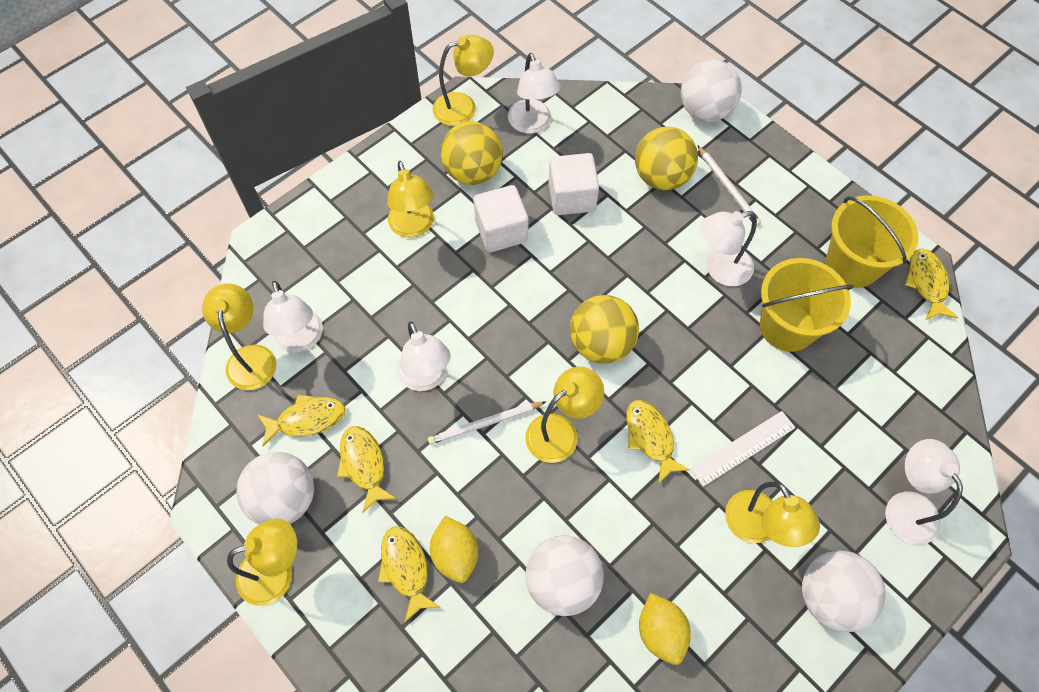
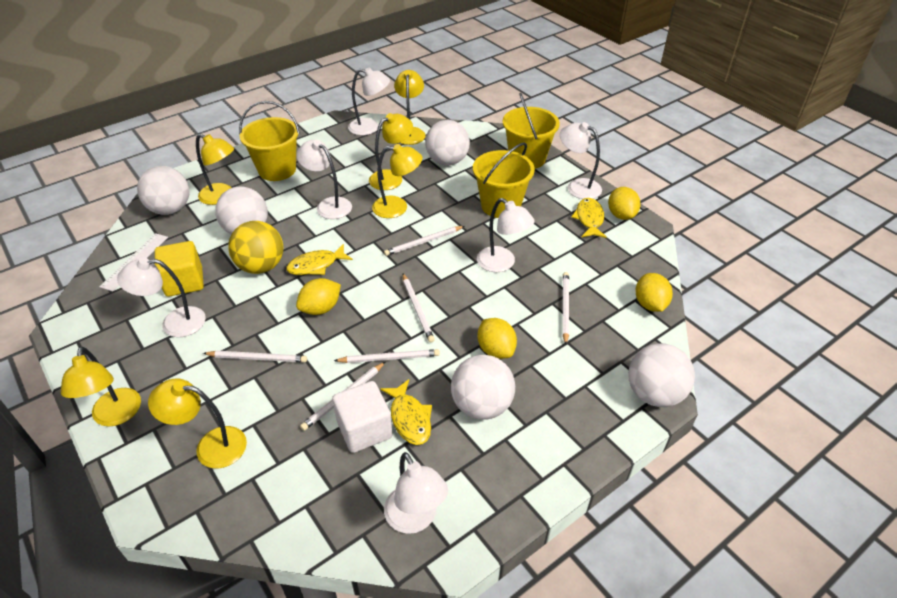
white ball: [236,452,314,525] [526,535,604,616] [681,60,742,122] [802,550,886,632] = 4 -> [137,166,190,215] [216,186,268,234] [425,120,470,165] [451,355,515,420] [628,343,695,407] = 5
white cube: [473,185,529,252] [548,153,599,215] = 2 -> [332,381,393,453] = 1
white lamp: [263,281,323,352] [397,322,450,391] [508,53,561,134] [700,211,757,286] [885,439,963,545] = 5 -> [117,258,206,337] [296,140,352,219] [348,67,390,135] [384,452,448,534] [477,198,535,272] [560,122,602,199] = 6
white pencil: [428,402,546,445] [697,145,761,226] = 2 -> [203,350,307,363] [300,362,385,431] [334,349,440,363] [384,226,464,256] [403,274,435,343] [563,272,569,345] = 6
yellow ball: [441,121,503,185] [570,295,639,364] [635,127,698,190] = 3 -> [228,221,283,274] = 1
yellow bucket: [760,258,854,352] [826,195,919,288] = 2 -> [239,101,300,181] [473,142,535,218] [502,93,560,169] = 3
yellow cube: none = 0 -> [155,241,204,297] = 1
yellow fish: [258,394,345,447] [337,426,397,513] [378,526,441,622] [626,400,690,484] [905,249,958,320] = 5 -> [286,244,353,275] [380,379,432,445] [571,198,607,238] = 3
yellow lemon: [430,516,478,583] [639,593,691,665] = 2 -> [296,278,341,315] [477,318,517,359] [608,187,641,220] [635,273,673,312] = 4

